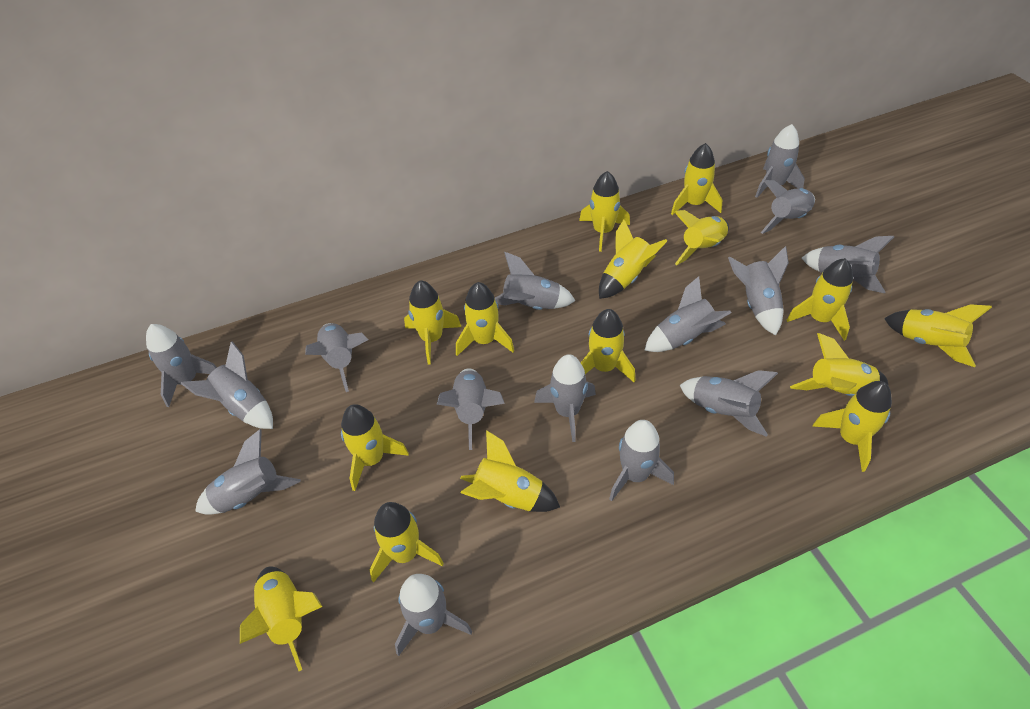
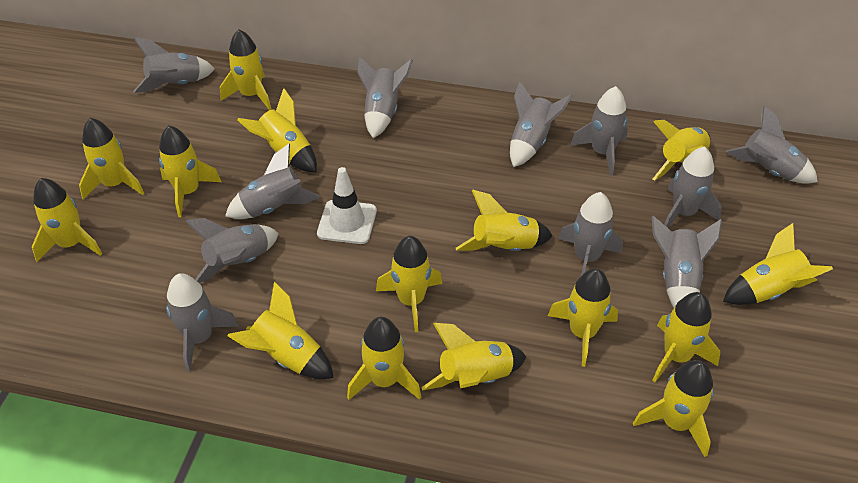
grey rocket: [146,324,217,407] [181,341,273,429] [195,429,301,515] [305,323,368,392] [395,574,472,656] [437,368,505,450] [495,252,575,310] [534,354,596,442] [609,420,674,501] [644,276,731,352] [680,370,778,437] [728,246,789,335] [755,124,805,198] [761,180,815,234] [802,236,894,293] = 15 -> [133,37,215,93] [166,273,239,372] [185,218,279,283] [225,144,321,219] [357,56,413,138] [510,81,572,167] [558,192,623,276] [570,86,628,176] [652,216,722,307] [664,147,722,228] [725,105,818,184] = 11
white traffic cone: none = 0 -> [317,167,377,244] = 1

